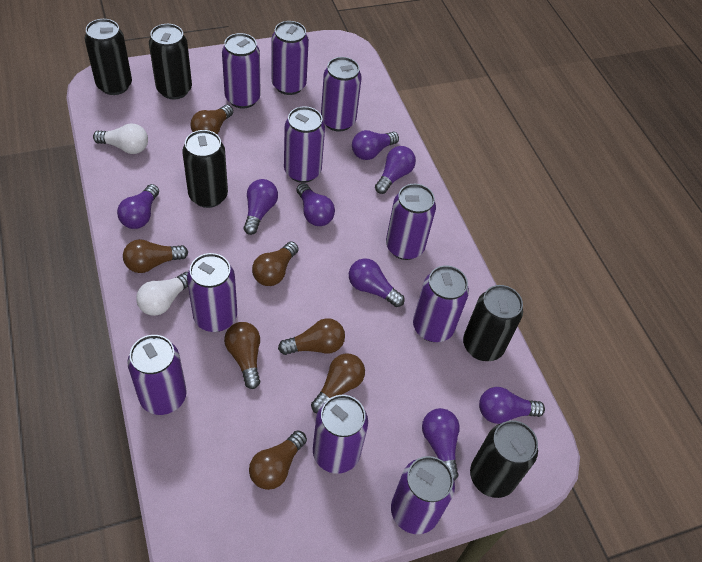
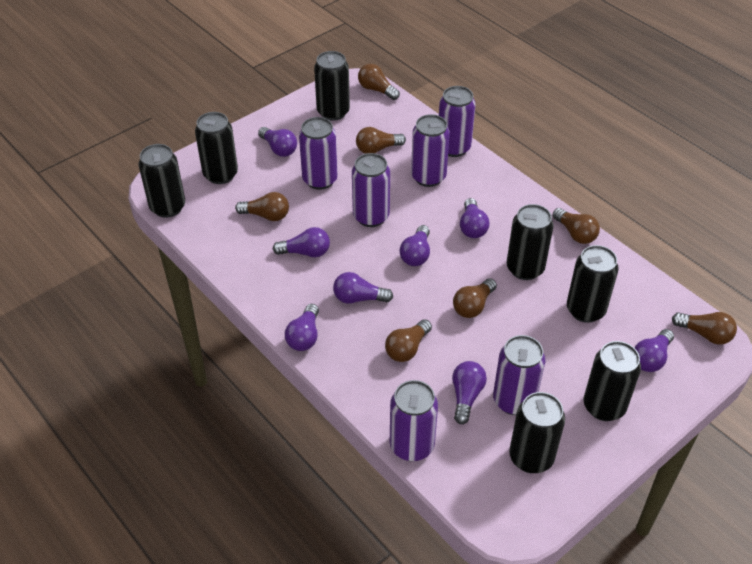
black can: [85,19,132,95] [149,24,192,99] [182,130,228,208] [463,285,523,361] [470,420,538,498] = 5 -> [138,144,185,218] [195,112,238,184] [314,51,350,121] [507,204,554,280] [509,392,565,473] [567,245,619,323] [584,341,641,421] = 7
purple can: [127,335,187,415] [187,253,237,332] [222,33,261,109] [272,21,309,95] [284,106,325,183] [313,395,368,474] [321,57,362,132] [386,184,436,260] [391,456,455,534] [413,265,469,342] = 10 -> [299,117,338,190] [352,153,390,227] [390,380,438,461] [411,114,450,187] [439,86,476,157] [493,335,545,415] = 6
white light bulb: [93,123,148,154] [136,272,188,316] = 2 -> none = 0

